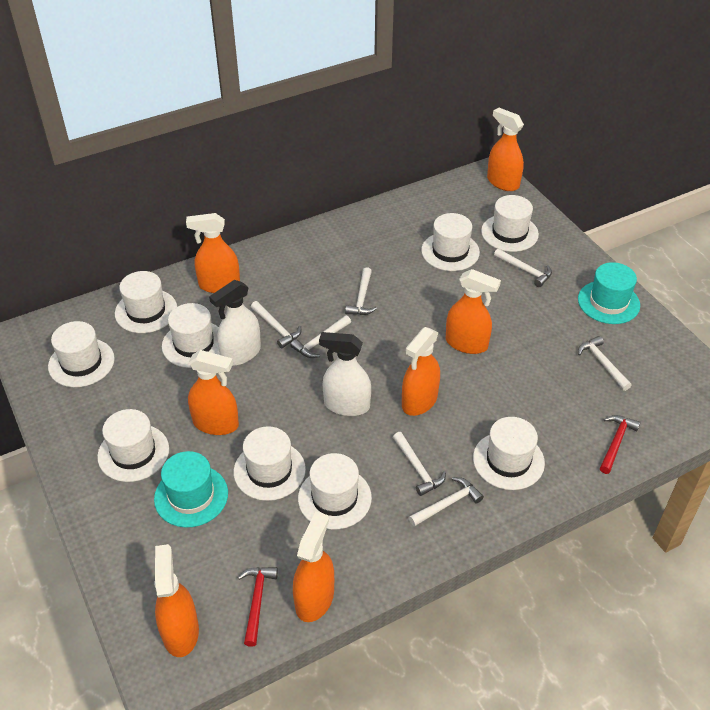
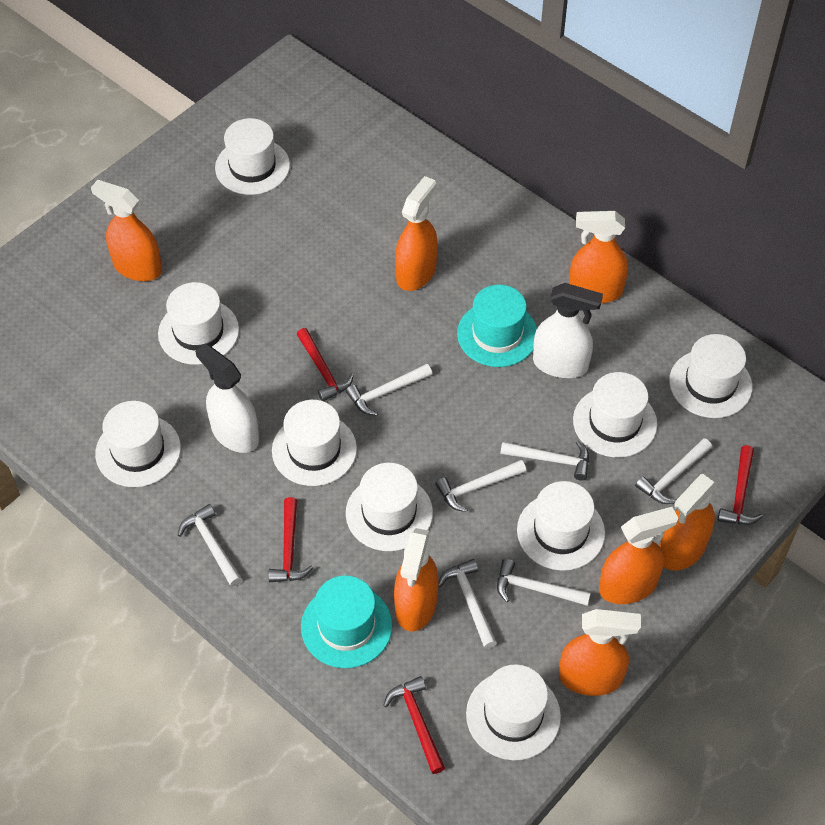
red hammer: [238,567,278,647] [600,415,641,474] = 2 -> [268,497,313,582] [296,328,354,401] [383,676,445,774] [718,445,763,525] = 4

